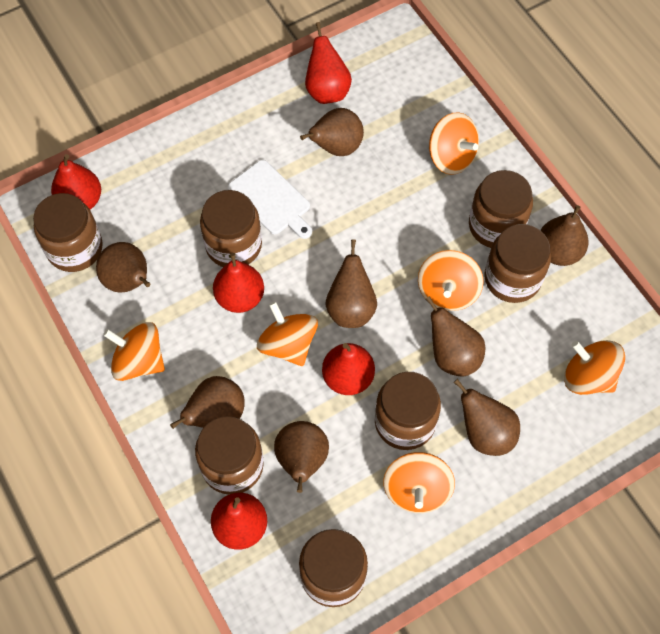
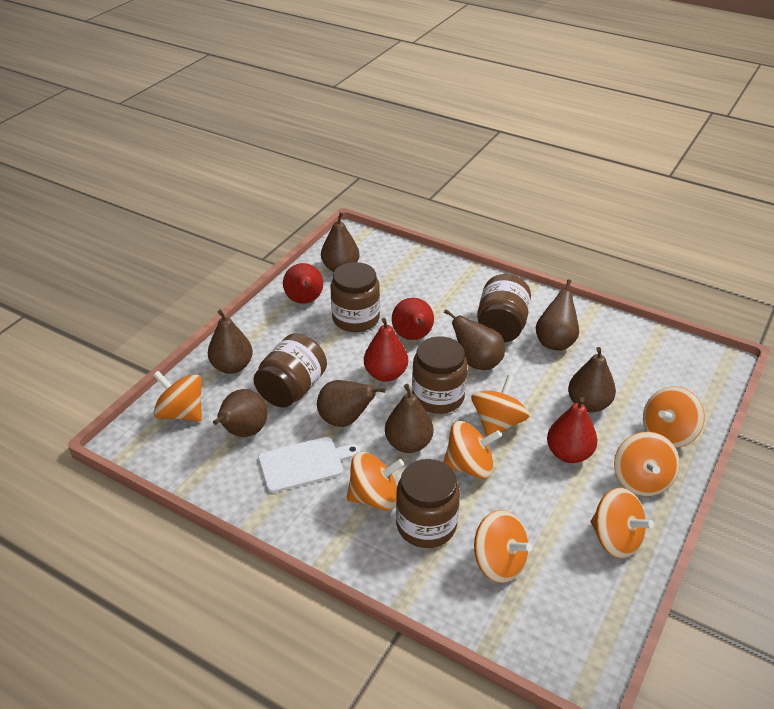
brown jar: [33,193,103,272] [195,416,264,494] [200,190,262,267] [299,529,368,607] [375,372,441,450] [469,170,533,248] [484,224,551,303] = 7 -> [254,333,327,408] [330,262,380,332] [396,459,460,548] [412,337,467,414] [477,274,531,343] = 5
orange spinning top: [103,322,165,381] [257,302,318,366] [383,452,455,513] [418,250,484,311] [429,112,479,175] [564,340,625,395] = 6 -> [153,371,202,422] [347,452,404,510] [443,421,502,479] [471,375,529,436] [474,510,532,583] [591,488,654,559] [614,432,680,497] [643,387,705,448] = 8
red pear: [51,154,101,209] [211,493,267,550] [213,253,264,313] [305,22,352,104] [322,343,375,395] = 5 -> [283,263,323,304] [364,318,408,382] [392,298,434,340] [547,397,597,463] = 4

